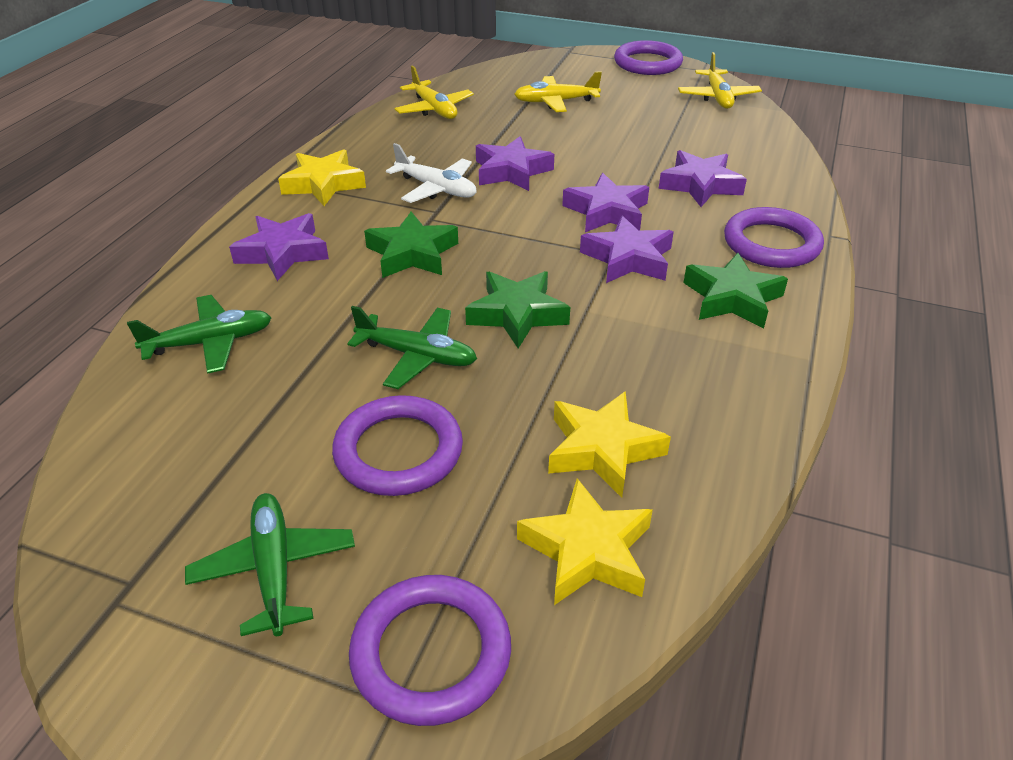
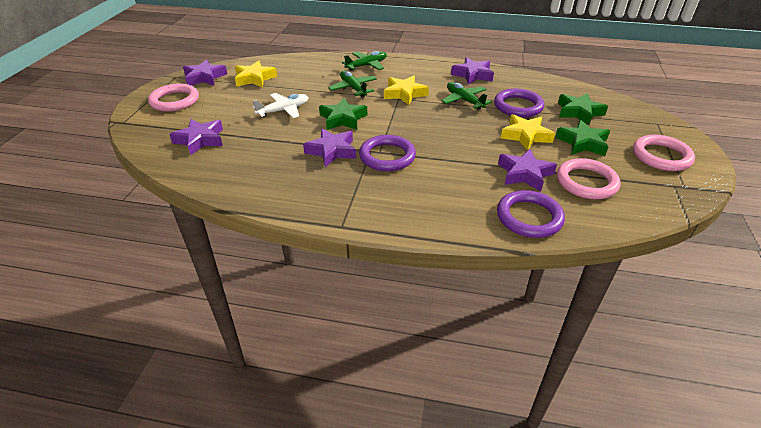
pink ring: none = 0 -> [148,84,199,112] [557,158,621,199] [633,135,695,171] = 3
purple ring: [332,395,463,496] [349,575,511,726] [614,40,683,75] [724,207,824,268] = 4 -> [359,135,416,171] [494,89,544,117] [497,190,565,238] = 3
yellow plane: [394,65,474,119] [514,71,602,112] [678,52,762,109] = 3 -> none = 0

